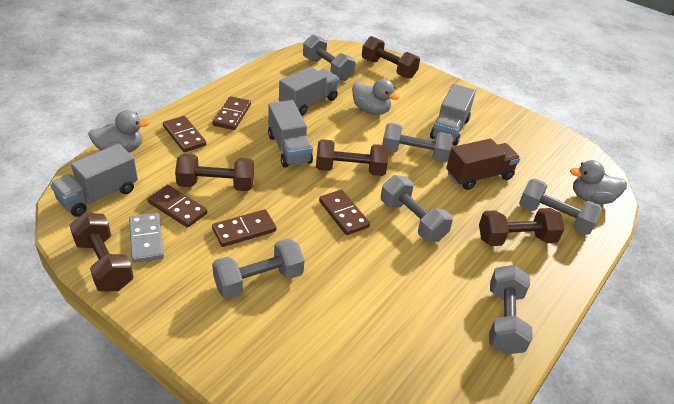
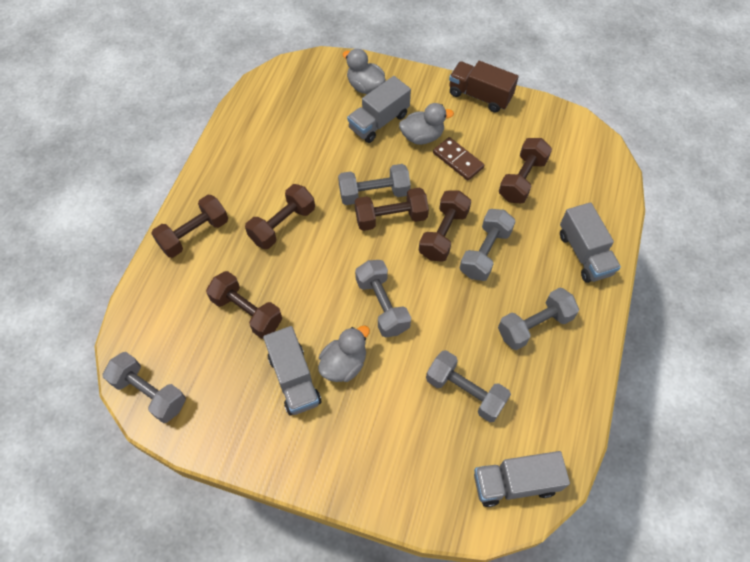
brown domino: [148,185,208,228] [163,116,206,152] [212,209,276,247] [213,96,251,130] [319,190,370,235] = 5 -> [433,137,484,181] = 1
brown dumbbell: [69,212,134,291] [175,154,254,191] [316,139,389,176] [362,36,420,79] [479,208,564,246] = 5 -> [151,195,228,258] [206,271,282,339] [245,184,315,249] [355,187,429,231] [419,191,471,262] [499,138,552,203] = 6
grey domino: [129,213,164,263] = 1 -> none = 0

